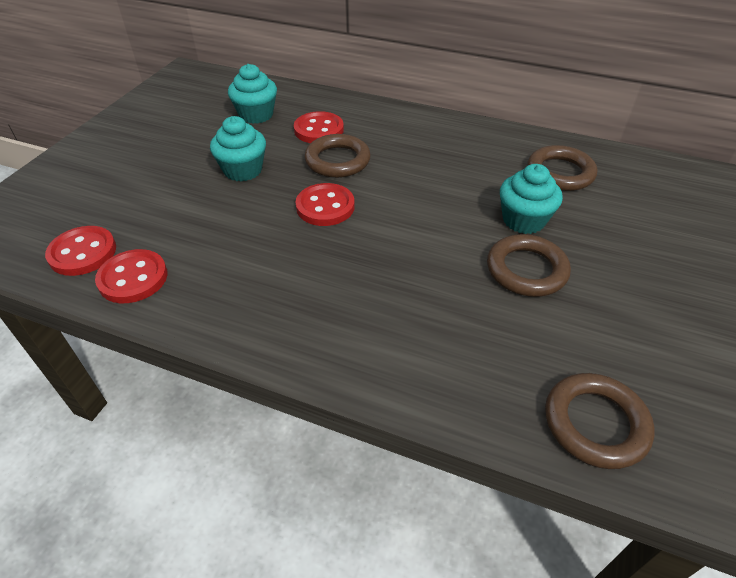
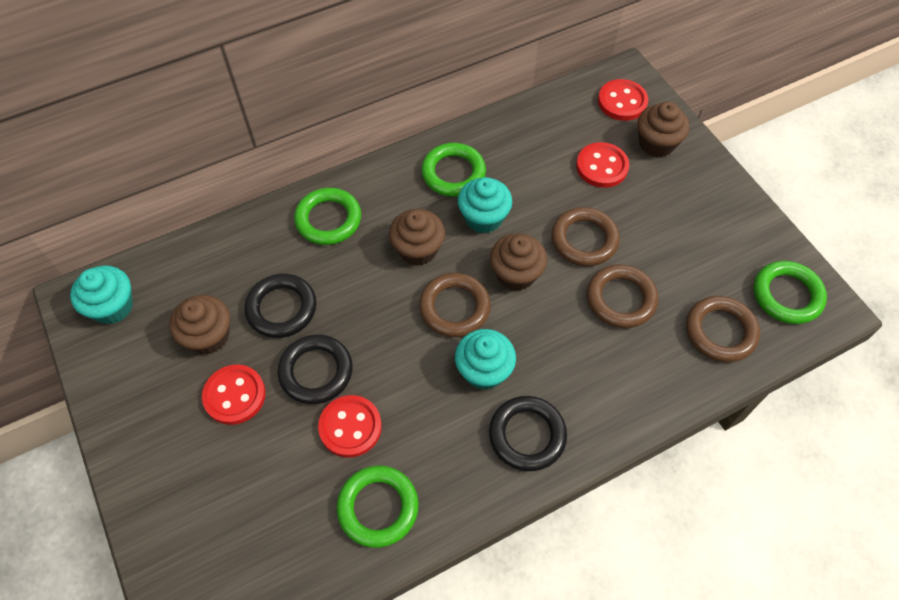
black ring: none = 0 -> [244,273,317,338] [277,334,353,404] [489,396,567,471] = 3
brown cupcake: none = 0 -> [169,295,230,355] [389,209,445,266] [490,233,547,291] [637,102,689,157] = 4
green ring: none = 0 -> [294,188,361,245] [336,466,419,548] [421,143,486,197] [753,261,827,324] = 4

